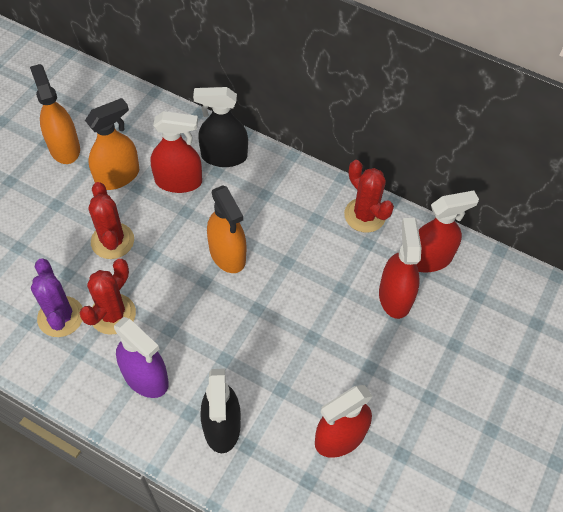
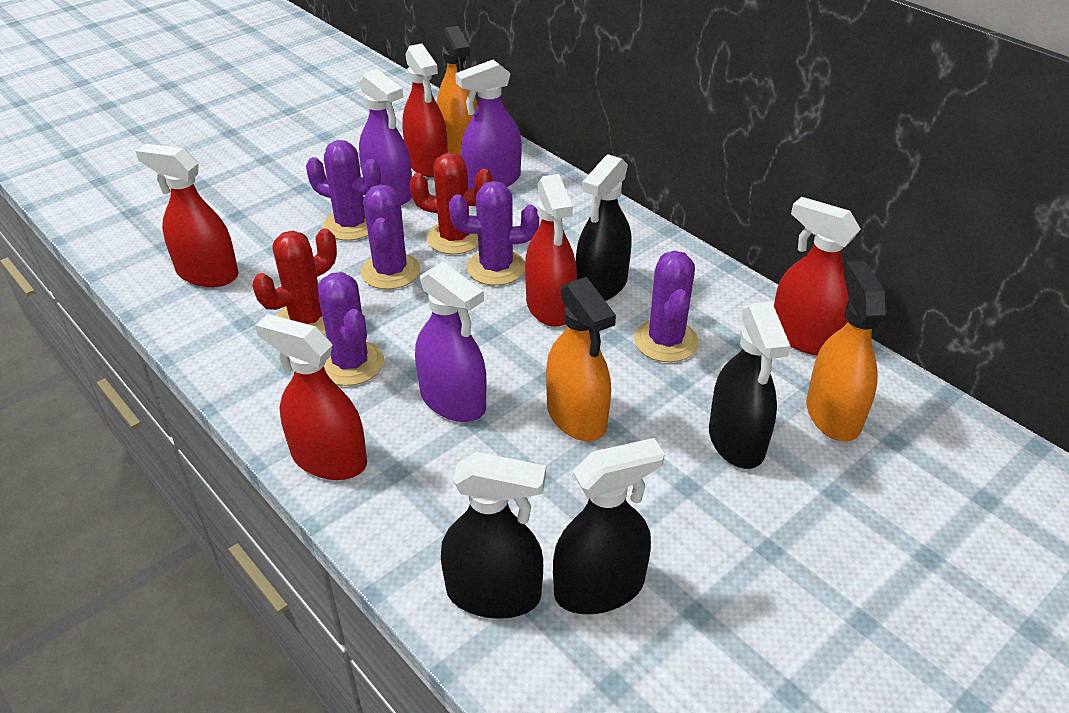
black spray bottle: [193,87,248,167] [200,368,241,453] = 2 -> [441,452,546,619] [553,438,665,614] [576,154,632,301] [709,301,791,469] = 4
purple cactus: [31,258,83,337] = 1 -> [306,140,381,240] [317,272,384,386] [361,184,420,289] [449,181,539,286] [634,250,699,362] = 5
purple spray bottle: [114,317,169,398] = 1 -> [359,69,412,205] [415,261,487,422] [455,60,521,189] = 3
red cactus: [79,259,136,335] [89,182,134,259] [344,160,394,233] = 3 -> [253,228,337,335] [409,153,493,254] = 2
red spray bottle: [151,111,202,193] [315,385,373,458] [379,218,421,319] [416,190,479,273] = 4 -> [136,144,239,287] [255,314,367,480] [402,43,448,177] [525,174,577,327] [774,197,861,355] = 5

